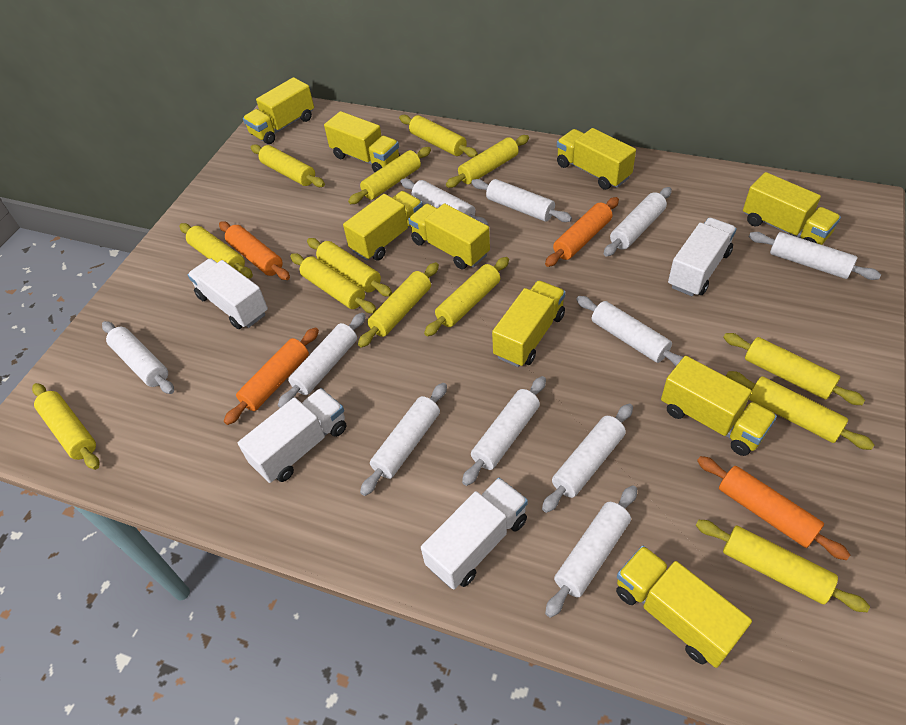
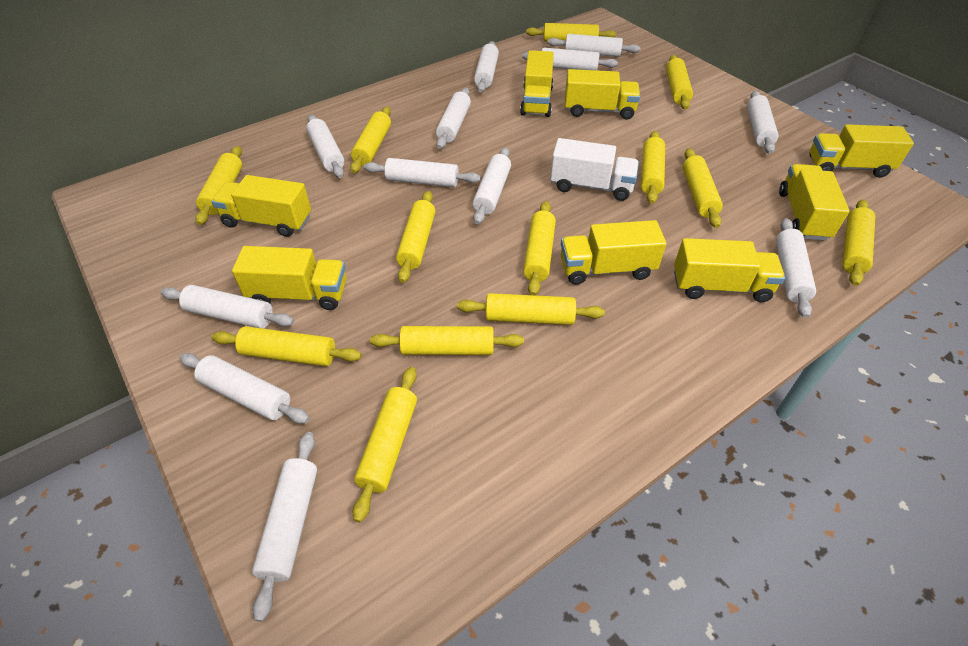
orange rolling pin: [219,221,290,280] [224,327,319,425] [545,197,619,267] [697,456,850,560] = 4 -> none = 0
white rolling pin: [102,321,174,394] [278,313,366,408] [360,383,447,496] [401,179,489,226] [462,376,546,486] [471,179,572,222] [542,404,633,513] [545,485,637,618] [576,296,683,366] [604,187,672,257] [749,232,881,280] = 11 -> [161,285,294,329] [179,353,309,424] [252,432,317,622] [306,114,344,178] [364,158,481,187] [436,88,471,149] [473,147,511,224] [474,41,499,92] [522,48,618,70] [547,34,641,57] [747,91,778,154] [776,218,816,318] = 12
white truck: [188,258,268,329] [238,388,346,483] [421,478,528,590] [668,218,737,296] = 4 -> [550,138,639,201] = 1
yellow truck: [243,77,314,144] [324,111,400,172] [343,191,423,261] [408,203,490,269] [492,281,565,367] [557,128,636,190] [616,546,752,668] [661,356,777,456] [743,172,841,245] = 9 -> [212,175,311,237] [232,246,346,310] [520,50,554,117] [561,220,666,285] [565,69,640,120] [674,238,785,302] [779,164,850,241] [809,124,914,178] = 8

